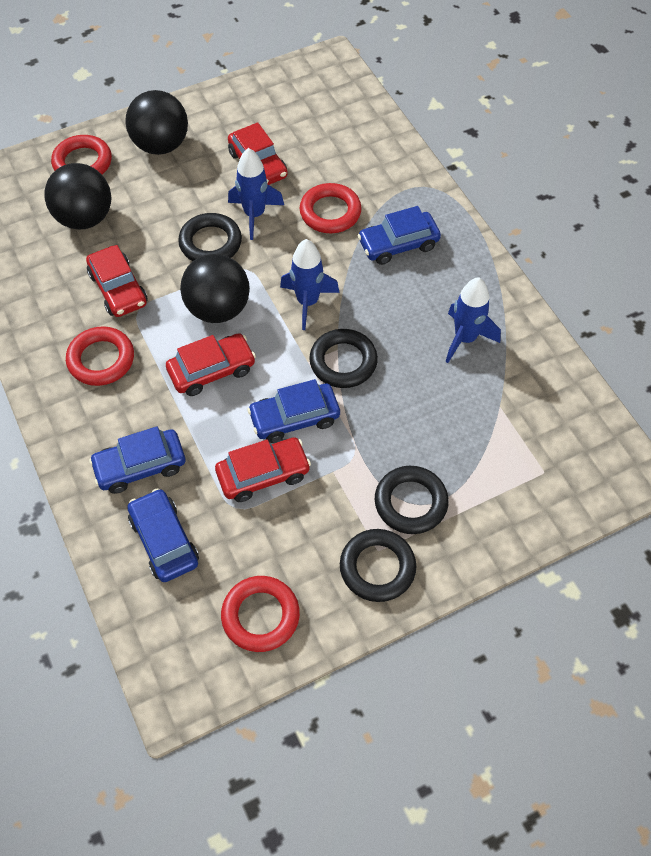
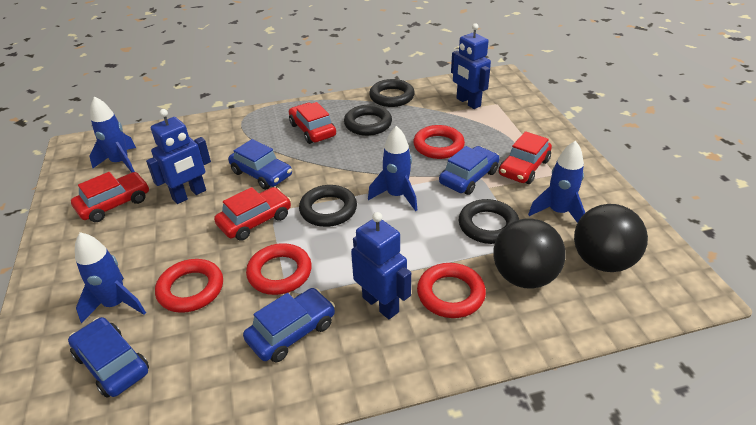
black ball: [44,163,111,229] [125,90,188,155] [180,254,250,323] = 3 -> [493,219,566,289] [574,204,648,272] = 2
blue robot: none = 0 -> [146,109,211,204] [351,212,411,319] [451,23,491,109] = 3
blue rocket: [228,148,284,240] [280,239,339,330] [446,277,501,363] = 3 -> [75,232,146,324] [89,96,136,172] [368,126,417,211] [528,141,585,223] = 4

